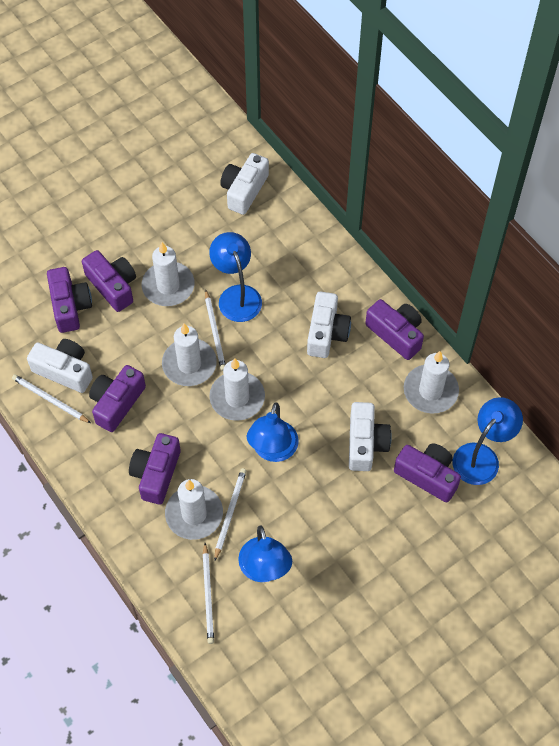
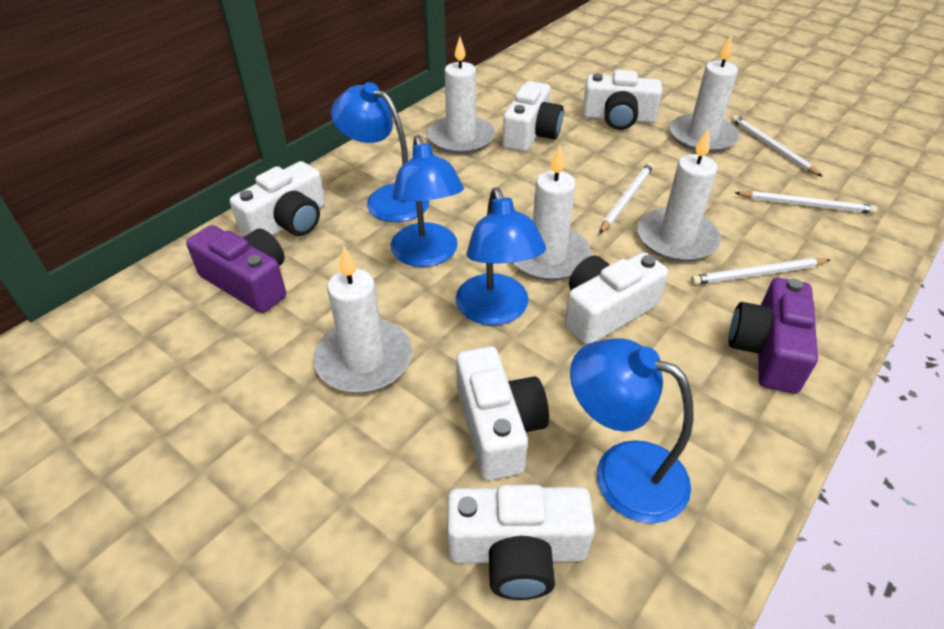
purple camera: [47,267,92,333] [82,250,136,312] [89,365,146,432] [129,433,181,504] [365,299,424,360] [394,443,461,503] = 6 -> [186,225,286,313] [729,278,818,394] = 2
white camera: [27,339,93,393] [220,153,269,215] [307,291,351,358] [349,402,392,471] = 4 -> [230,161,325,236] [447,485,595,600] [456,346,549,481] [502,81,564,152] [565,252,668,345] [583,70,662,130] = 6

